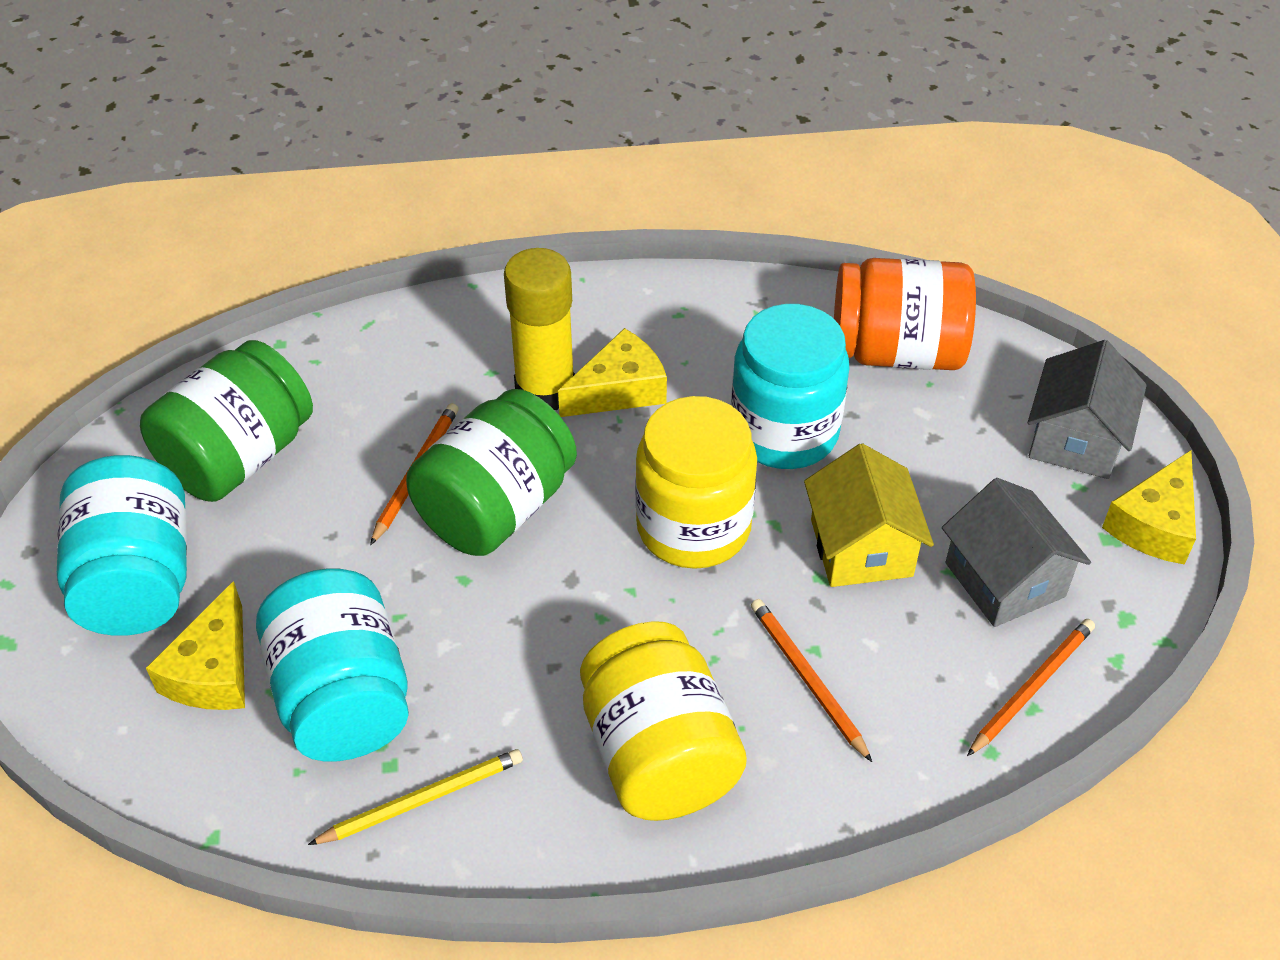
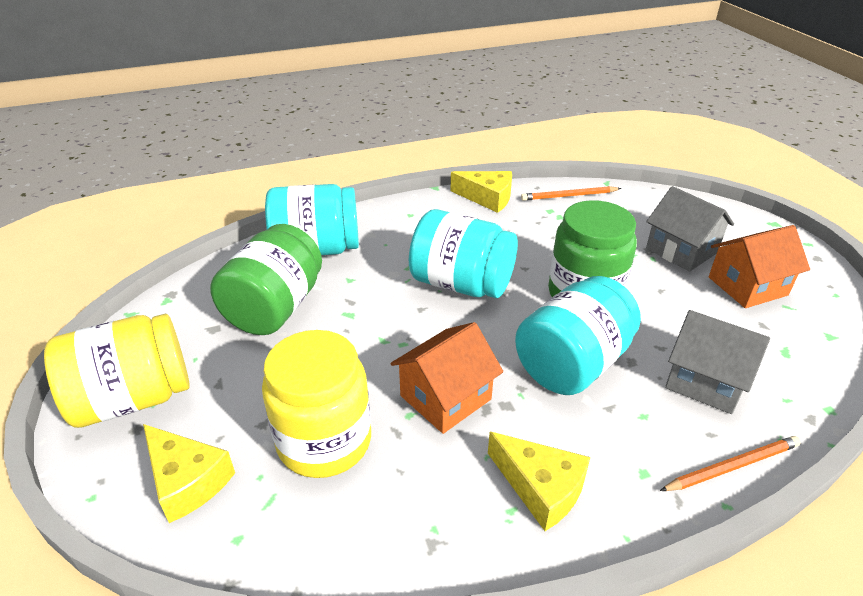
orange house: none = 0 -> [390,322,503,434] [709,225,810,308] = 2
orange jar: [834,258,976,370] = 1 -> none = 0
orange pencil: [370,403,459,545] [751,599,872,762] [967,619,1095,756] = 3 -> [521,186,621,201] [660,436,801,491] = 2
yellow glue stick: [504,248,575,410] = 1 -> none = 0
yellow house: [804,443,934,587] = 1 -> none = 0
yellow pencil: [308,749,523,845] = 1 -> none = 0

